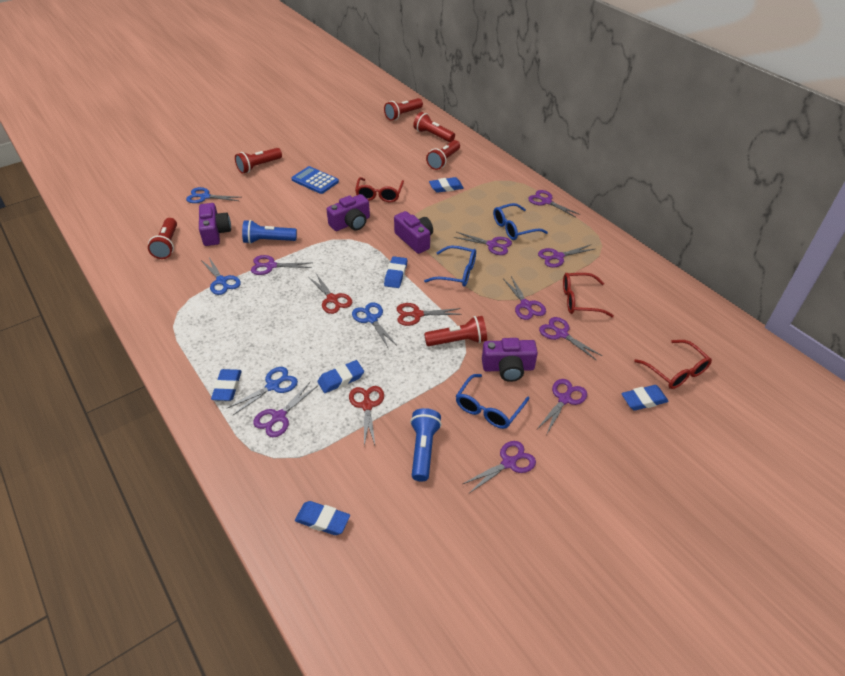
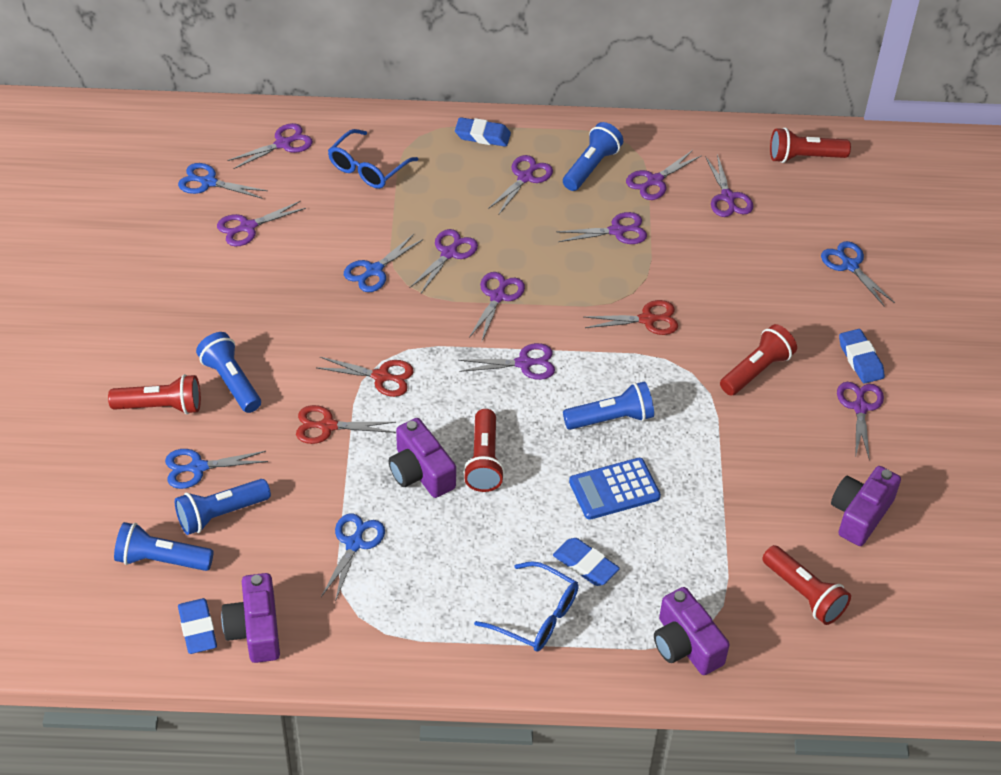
blue eraser: [211,369,242,401] [295,501,350,535] [317,360,364,393] [384,256,407,288] [429,177,464,193] [621,385,669,411] = 6 -> [178,598,217,654] [455,117,511,147] [553,538,620,586] [839,329,885,384] = 4
blue flashlight: [242,220,297,244] [410,408,442,482] = 2 -> [114,522,214,571] [175,479,271,535] [196,332,261,413] [563,122,623,191] [563,381,654,430] = 5
blue glasses: [424,245,476,287] [456,374,529,429] [493,203,548,240] = 3 -> [328,129,418,189] [474,561,579,652] = 2
blue scissors: [186,187,240,203] [201,257,241,295] [228,367,298,415] [352,302,396,347] = 4 -> [165,449,268,489] [178,163,268,199] [321,513,385,602] [344,234,423,292] [821,241,895,307] = 5
purple scissors: [251,255,312,275] [253,382,317,437] [453,232,512,255] [463,441,536,493] [504,276,546,320] [528,190,580,217] [537,379,587,433] [538,245,595,268] [539,317,602,361] = 9 -> [217,201,306,246] [227,123,313,169] [410,229,478,293] [458,343,555,380] [469,272,525,341] [488,155,553,214] [556,212,647,244] [626,150,702,200] [705,154,753,217] [837,382,884,460] = 10
red flashlight: [148,218,177,259] [235,148,282,174] [384,98,423,121] [413,112,455,142] [424,316,487,346] [426,140,460,170] = 6 -> [108,374,201,414] [463,409,505,492] [720,324,797,396] [762,545,851,625] [770,127,851,163] = 5
red glasses: [355,177,404,202] [563,273,614,317] [634,340,712,389] = 3 -> none = 0

